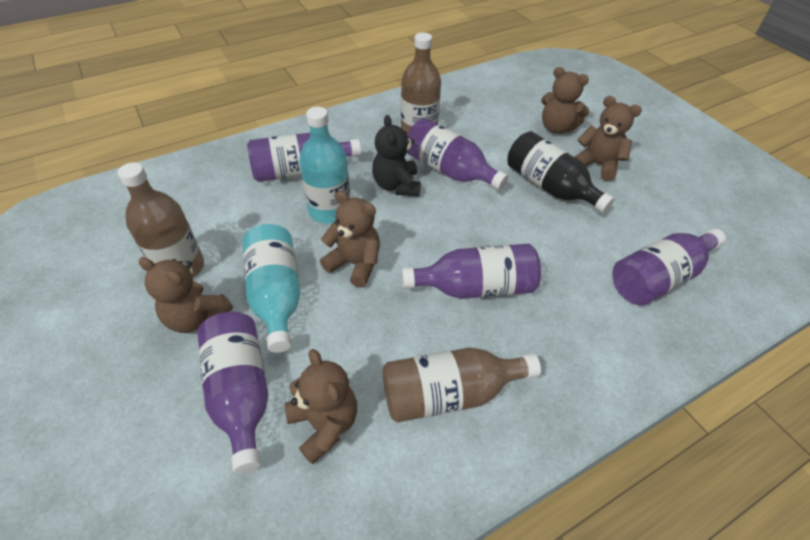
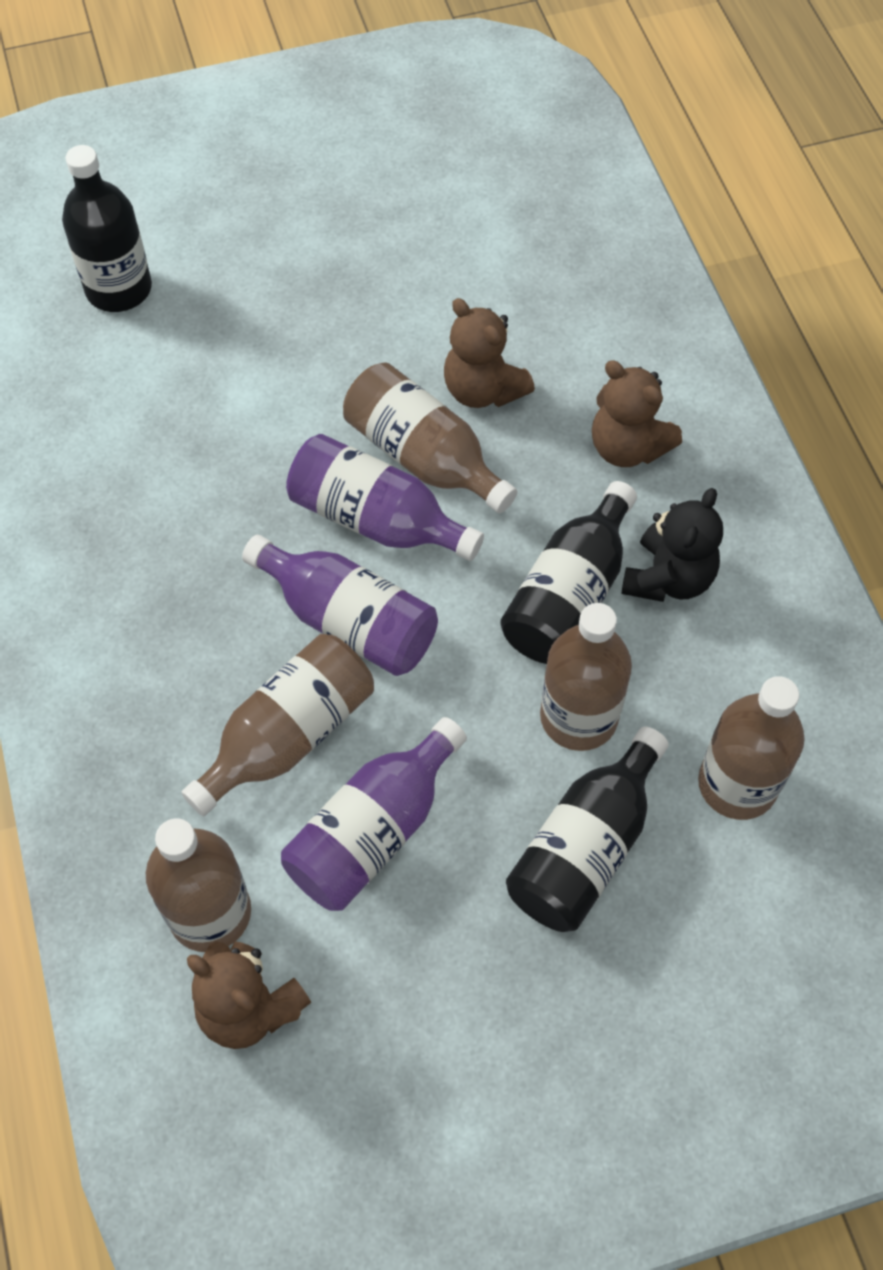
black bottle: [507,131,614,213] = 1 -> [62,145,152,312] [500,481,637,664] [506,726,669,932] = 3
brown bottle: [118,162,204,278] [383,347,541,422] [401,32,441,135] = 3 -> [146,819,251,952] [181,634,374,816] [343,362,517,513] [540,603,632,751] [698,676,805,820] = 5
brown teddy bear: [139,257,233,333] [285,349,357,465] [320,191,380,288] [541,67,589,134] [575,96,642,181] = 5 -> [187,941,312,1049] [444,298,535,408] [592,360,682,467] = 3
purple bottle: [197,312,268,474] [247,133,361,182] [402,244,541,299] [407,118,508,190] [612,229,726,305] = 5 -> [242,535,438,676] [281,717,467,911] [286,434,484,561] = 3
turquoise bottle: [243,224,300,353] [299,107,350,224] = 2 -> none = 0

